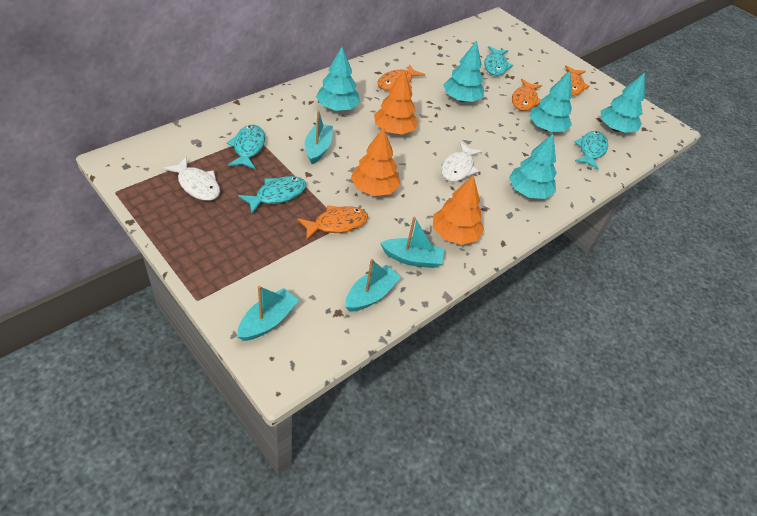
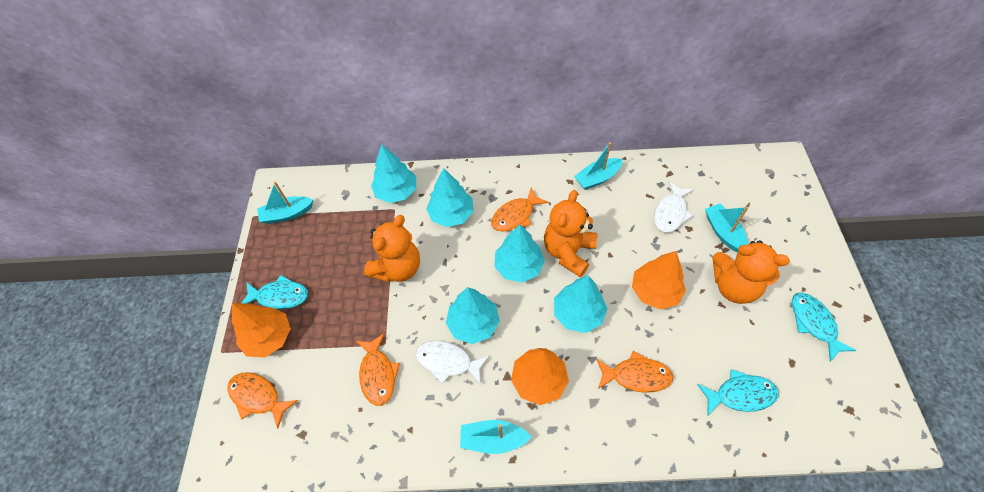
orange teddy bear: none = 0 -> [364,215,420,282] [544,190,597,277] [712,240,790,304] = 3
turquoise fish: [227,125,265,169] [238,176,306,214] [484,46,513,76] [574,131,608,170] = 4 -> [242,275,308,309] [697,369,779,416] [792,293,856,362] = 3

